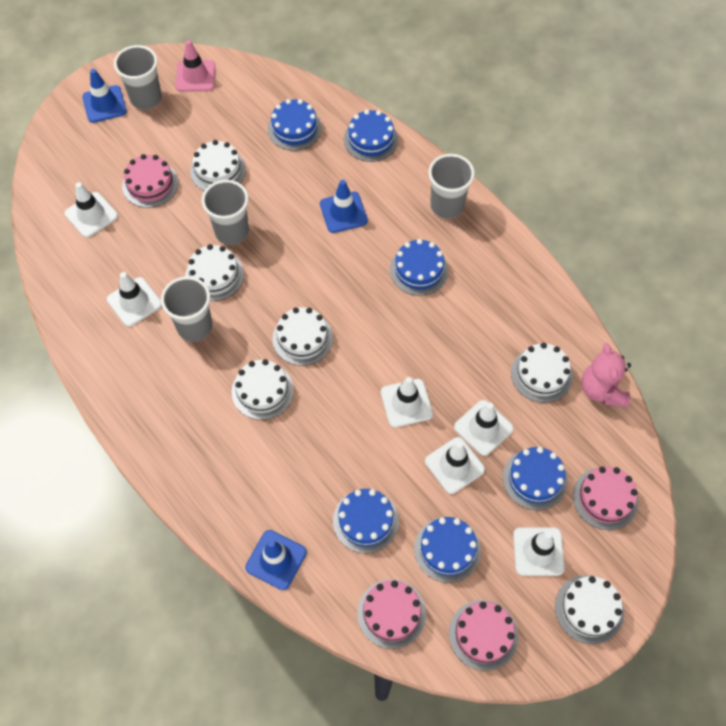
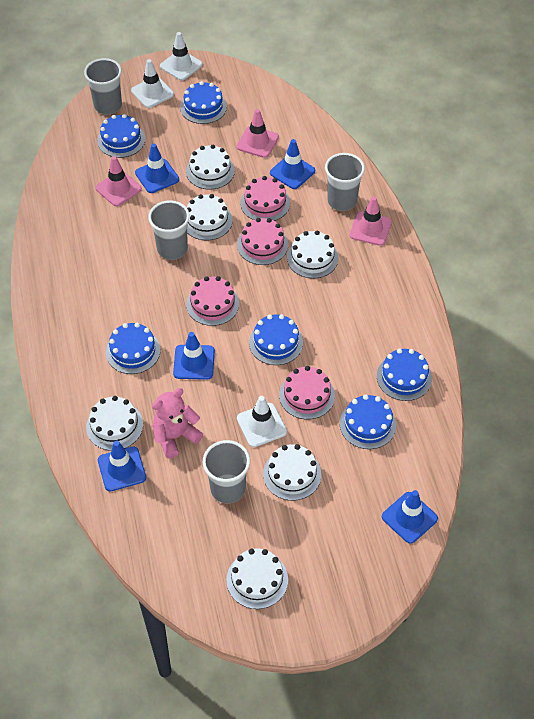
blue traffic cone: [82,69,127,123] [245,530,307,590] [320,180,368,233] = 3 -> [98,440,146,491] [135,144,179,193] [173,332,215,380] [270,139,315,189] [382,490,438,544] = 5
pink traffic cone: [176,40,215,92] = 1 -> [95,156,142,206] [237,109,279,158] [349,196,392,246] = 3
white traffic cone: [65,182,118,238] [107,272,162,327] [381,377,433,428] [425,437,485,494] [454,400,514,456] [513,527,565,576] = 6 -> [131,59,174,108] [160,32,203,81] [237,396,287,447] = 3

